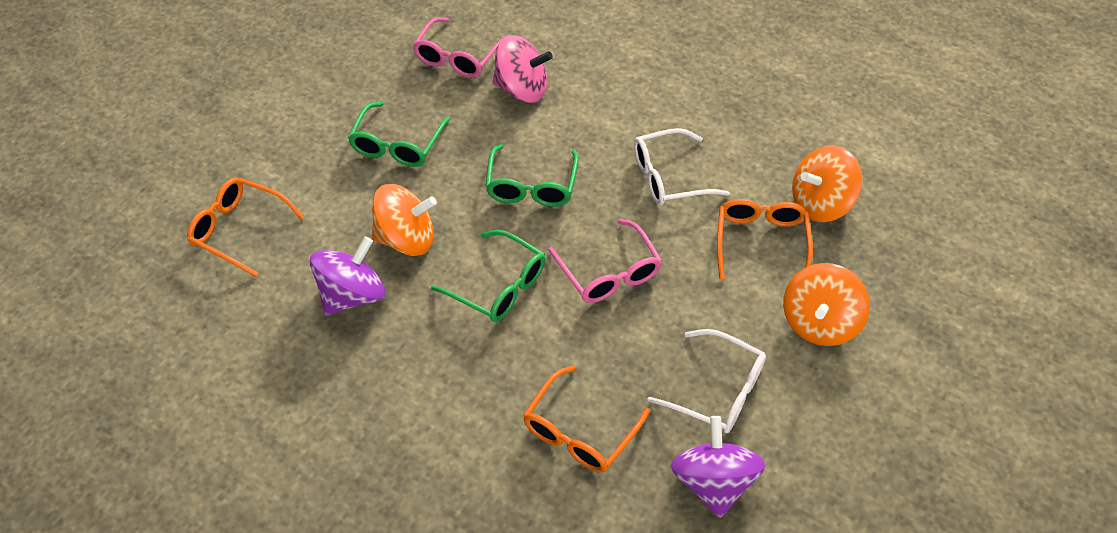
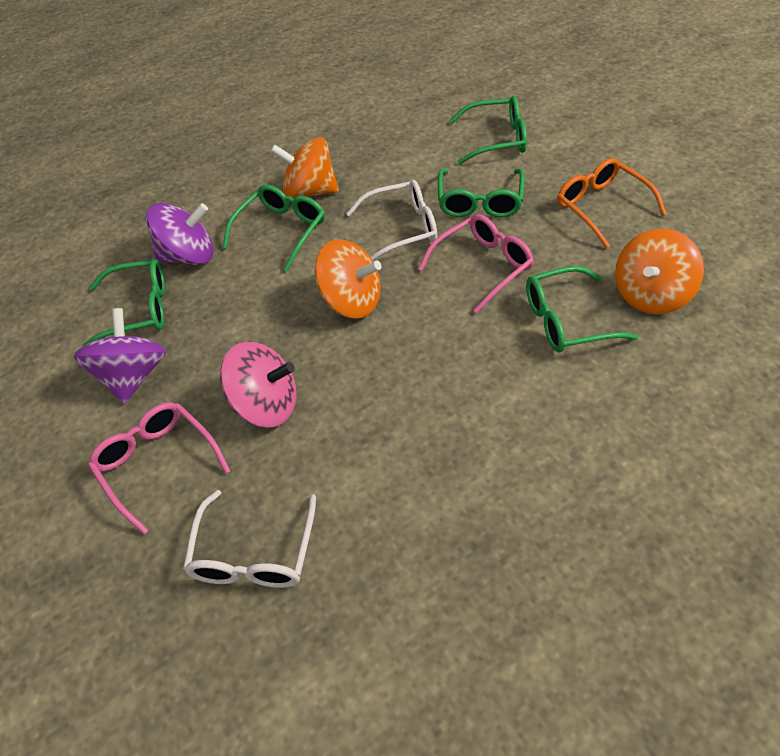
green glasses: [348,102,450,167] [431,230,545,322] [485,144,579,207] = 3 -> [82,259,165,347] [222,184,325,271] [438,169,525,217] [449,96,527,165] [526,266,638,353] = 5
orange glasses: [187,177,304,277] [523,365,650,473] [717,199,813,279] = 3 -> [557,158,667,249] = 1

